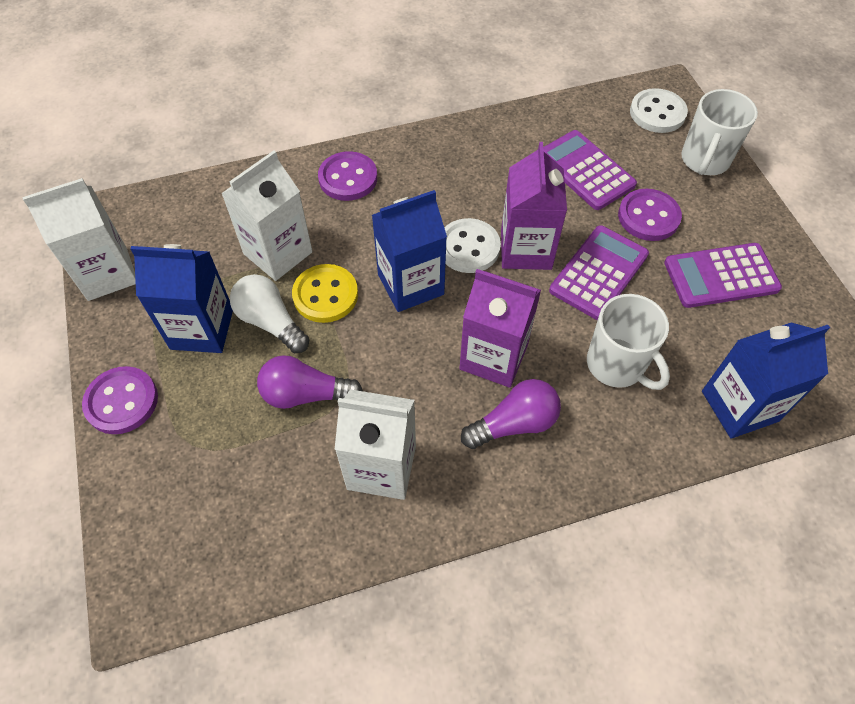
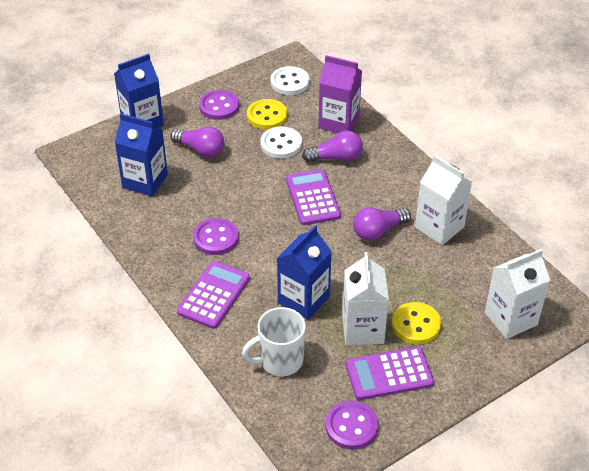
purple carton: [459,269,541,388] [501,142,567,270] = 2 -> [319,55,362,133] = 1
purple light bulb: [257,355,363,409] [461,379,561,449] = 2 -> [170,126,224,158] [302,130,363,162] [353,207,411,241] = 3
white light bulb: [230,274,309,353] = 1 -> none = 0
white mug: [587,294,670,390] [681,89,758,175] = 2 -> [242,307,306,376] = 1
yellow button: [292,264,358,323] = 1 -> [247,99,287,129] [392,302,441,344] = 2

